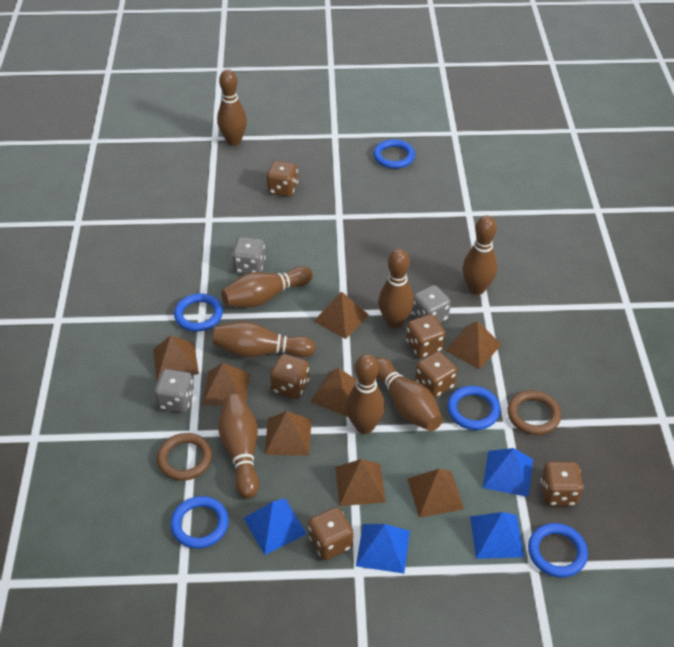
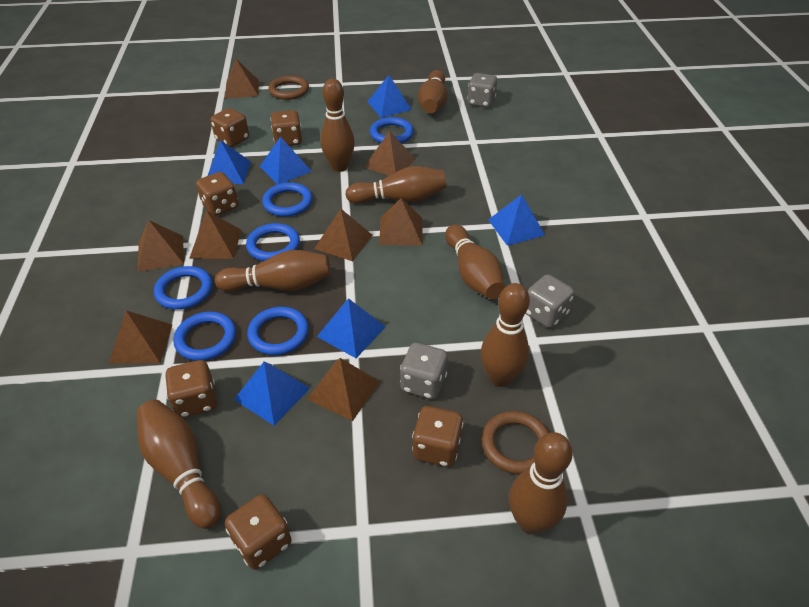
blue pyramid: [244,498,307,555] [356,524,410,574] [470,512,524,559] [483,448,533,497] = 4 -> [208,140,251,184] [234,361,310,425] [260,137,311,184] [317,298,386,358] [367,75,412,118] [488,194,545,246] = 6
blue ring: [170,496,229,549] [174,293,223,332] [373,139,415,169] [447,386,500,430] [528,523,588,578] = 5 -> [154,266,213,310] [173,312,236,361] [246,223,300,261] [247,307,309,355] [262,182,312,217] [370,117,414,143] = 6

